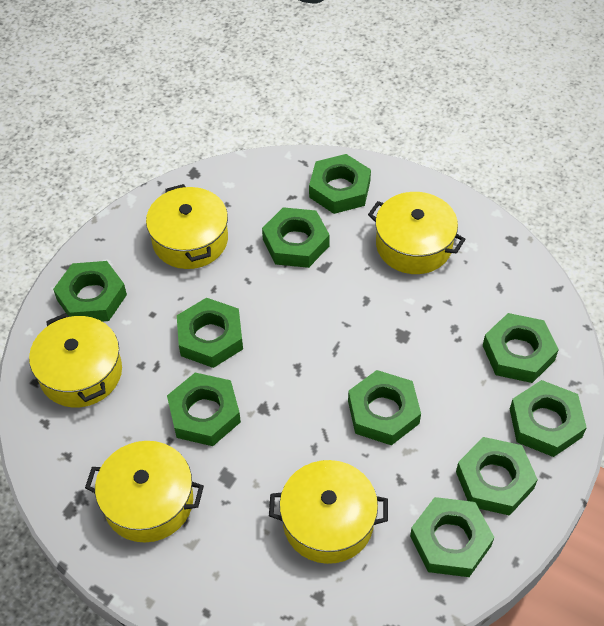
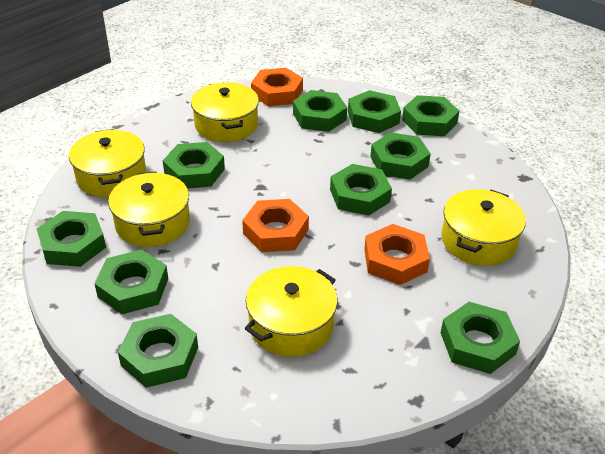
orange nut: none = 0 -> [242,199,309,252] [251,68,303,106] [364,224,430,285] = 3

